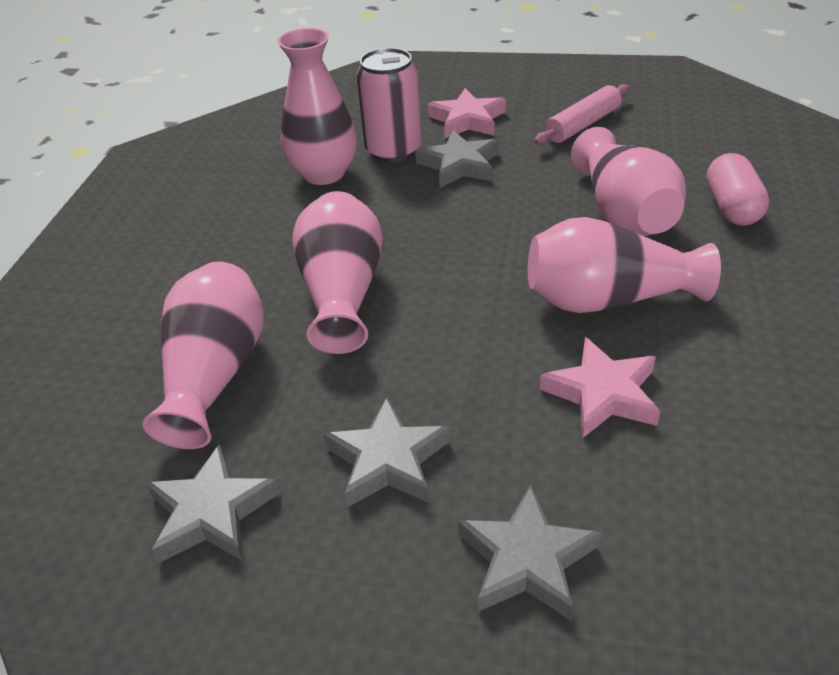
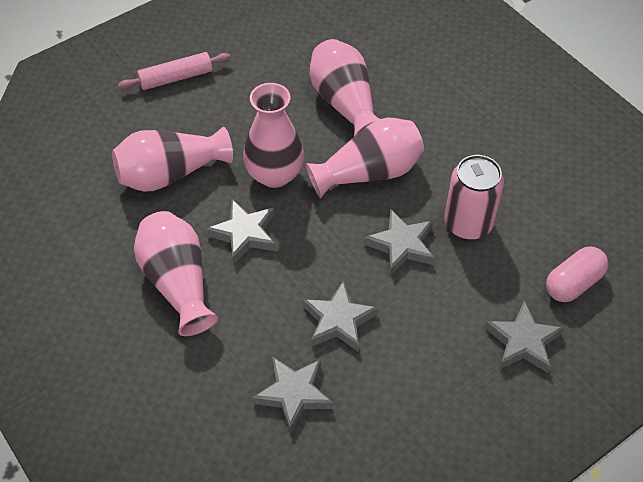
grey star: [146,444,280,564] [324,397,450,508] [415,130,499,188] [458,485,601,621] = 4 -> [206,199,276,265] [252,356,333,433] [303,281,378,352] [364,209,434,275] [485,301,564,373] = 5
pink star: [427,88,506,138] [540,337,660,438] = 2 -> none = 0

